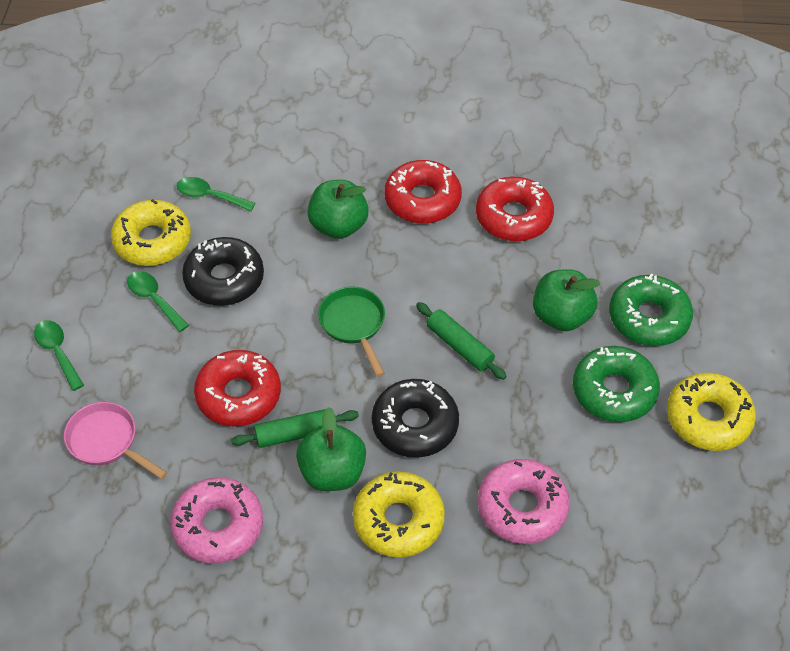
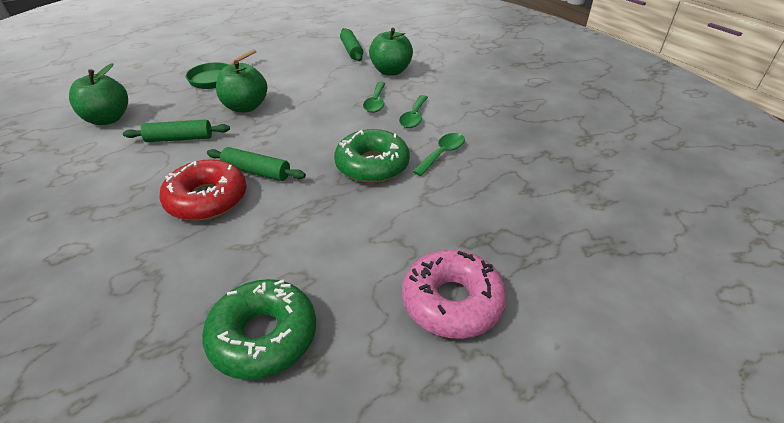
black donut: [182,237,264,306] [372,379,459,458] = 2 -> none = 0
green rolling pin: [231,409,359,448] [416,302,507,380] = 2 -> [123,120,230,142] [207,147,306,181] [340,28,363,61] = 3
pink donut: [170,477,263,563] [478,459,570,544] = 2 -> [402,250,507,339] = 1
pink pan: [64,402,168,479] = 1 -> none = 0
red donut: [194,350,281,427] [385,160,462,224] [476,177,554,241] = 3 -> [159,159,247,221] = 1
yellow donut: [111,199,191,266] [353,471,445,557] [667,372,756,451] = 3 -> none = 0

